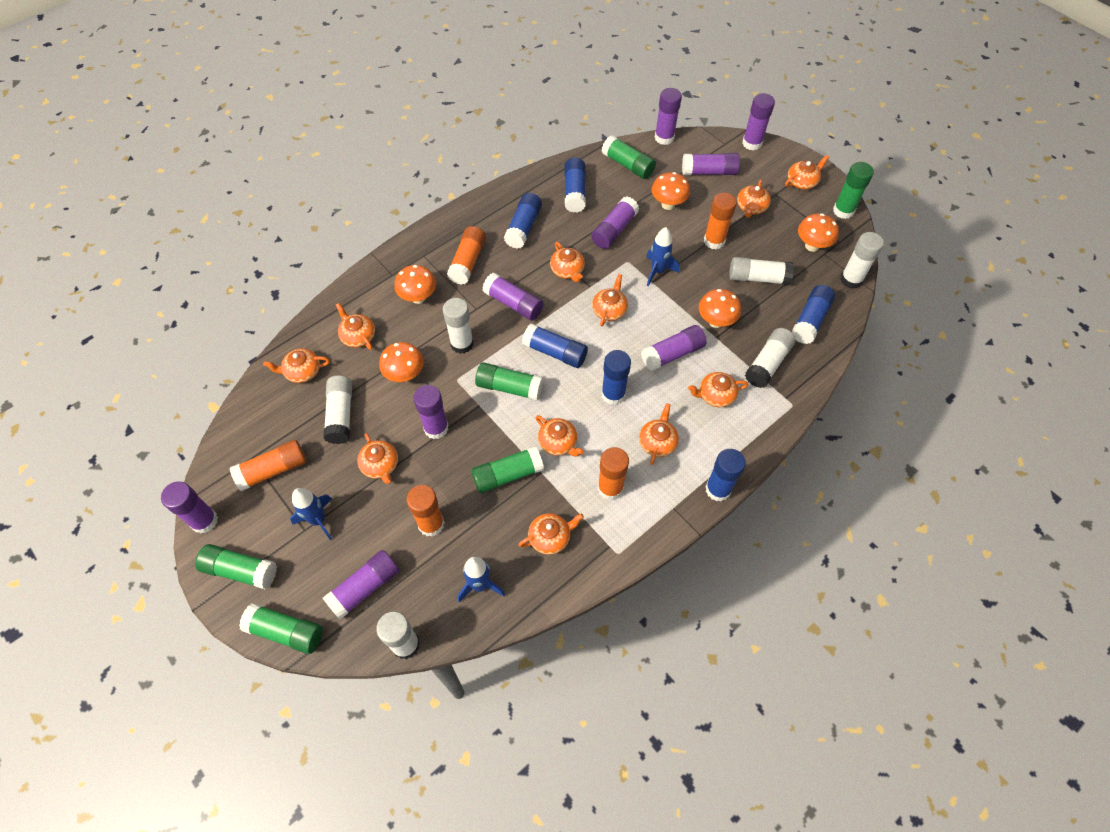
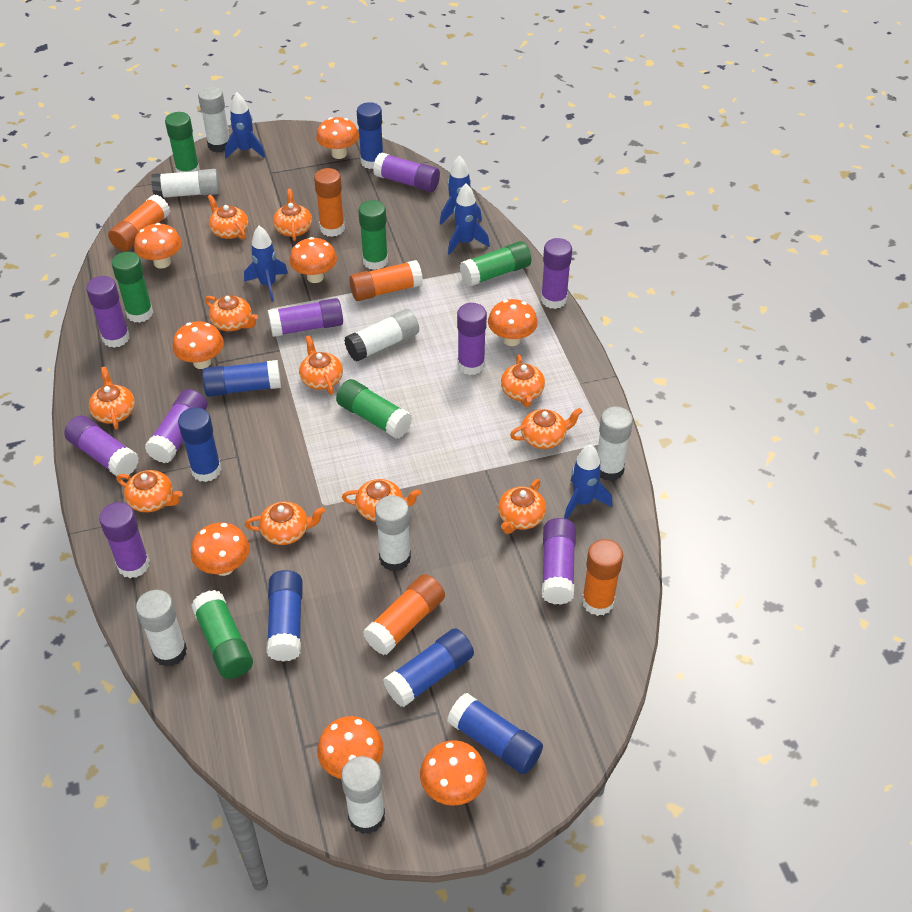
blue rocket: [290,488,332,540] [458,557,505,602] [646,227,680,286] = 3 -> [225,92,265,158] [244,226,288,302] [440,155,482,224] [448,183,490,255] [564,444,613,519] = 5
orange mushroom: [379,342,424,382] [394,265,436,304] [652,172,690,210] [699,289,741,328] [798,213,839,252] = 5 -> [134,223,182,269] [172,321,224,369] [191,523,250,576] [289,237,337,283] [316,117,359,159] [317,716,383,779] [420,740,487,806] [488,299,538,346] = 8
white glue stick: [323,376,352,444] [376,611,420,659] [443,298,474,354] [729,257,794,285] [745,328,796,388] [840,232,884,289] = 6 -> [136,590,187,667] [151,169,220,198] [198,86,230,152] [341,756,385,834] [344,309,419,362] [375,495,411,571] [597,406,633,481] = 7

